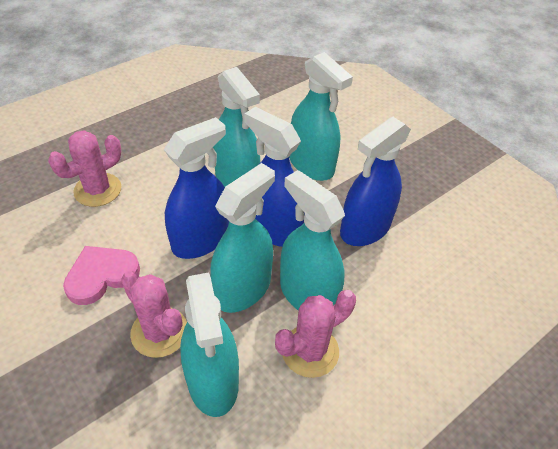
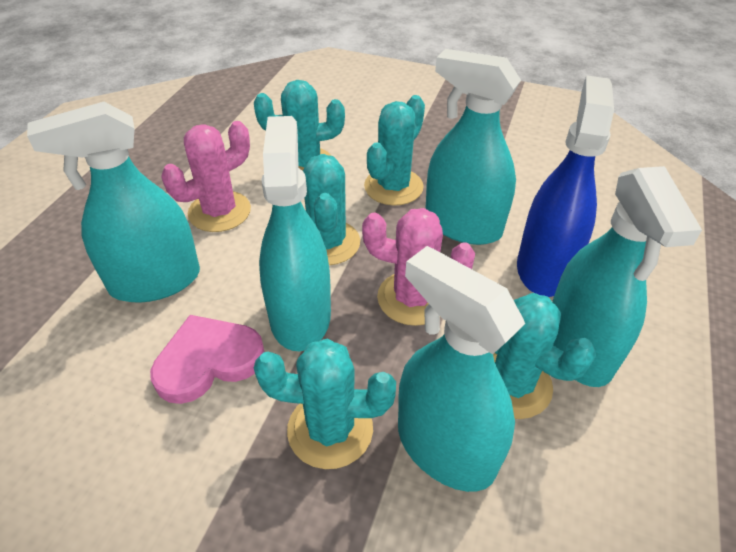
blue spray bottle: [164,117,229,259] [244,107,305,247] [340,117,411,246] = 3 -> [517,75,614,297] = 1
pink cactus: [48,130,121,207] [121,271,187,358] [275,290,356,378] = 3 -> [161,121,251,232] [362,208,475,326] = 2
turquoise cactus: none = 0 -> [254,80,345,171] [254,339,396,469] [303,154,360,265] [364,95,425,206] [493,293,596,419] = 5

